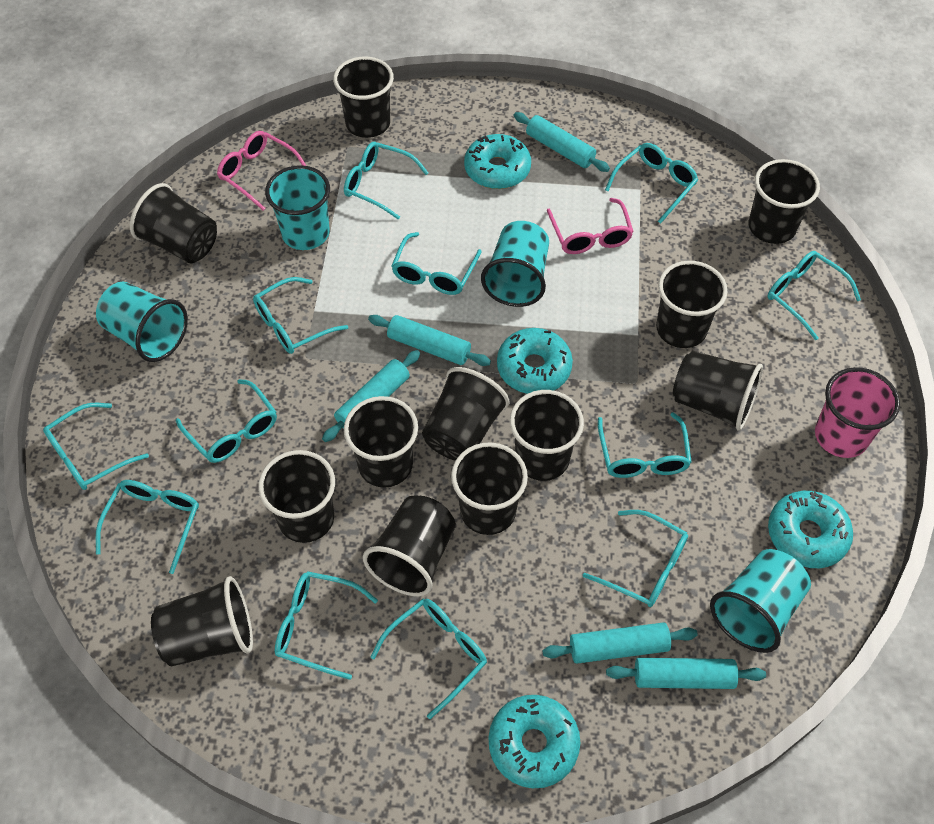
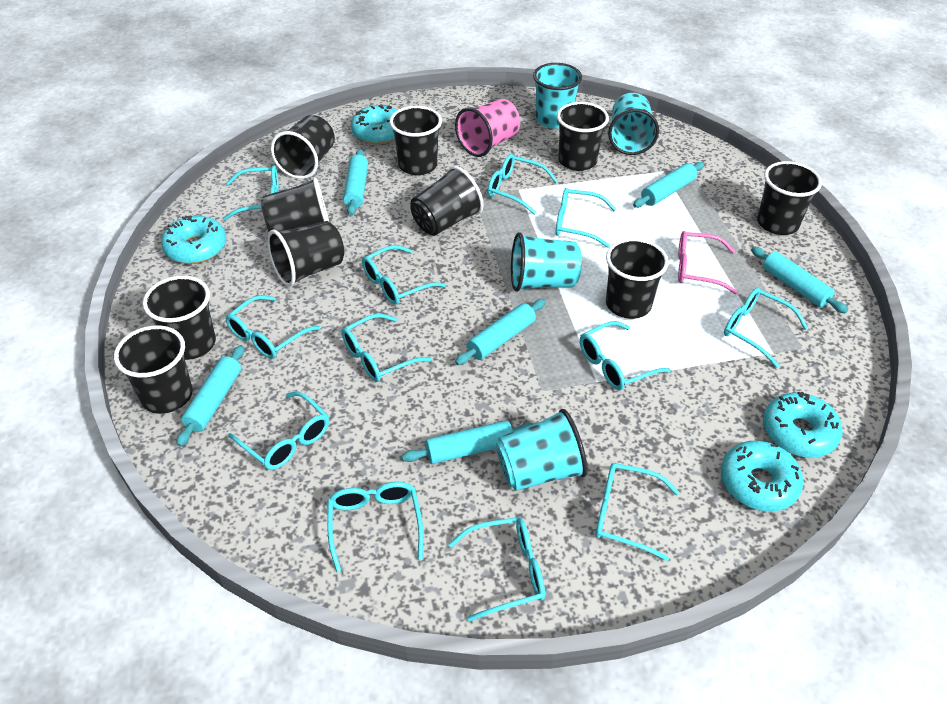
black cup: [130,183,217,263] [151,576,253,667] [258,450,335,543] [333,56,394,138] [344,396,418,488] [363,495,456,596] [422,367,509,461] [451,442,528,535] [510,390,584,481] [656,261,728,348] [673,351,763,431] [749,159,820,244] = 12 -> [114,325,193,414] [143,276,216,360] [261,177,329,232] [267,221,344,287] [271,115,335,179] [390,106,442,175] [411,166,484,236] [557,102,609,171] [606,238,669,319] [757,161,822,235] = 10
pink glasses: [217,131,306,211] [547,198,634,254] = 2 -> [678,231,738,294] = 1
turquoise rolling pin: [322,350,420,442] [368,315,491,366] [514,112,610,172] [542,623,698,664] [606,658,766,689] = 5 -> [177,345,244,447] [343,149,368,216] [402,420,533,464] [455,299,546,365] [633,162,704,208] [751,246,848,314] = 6

